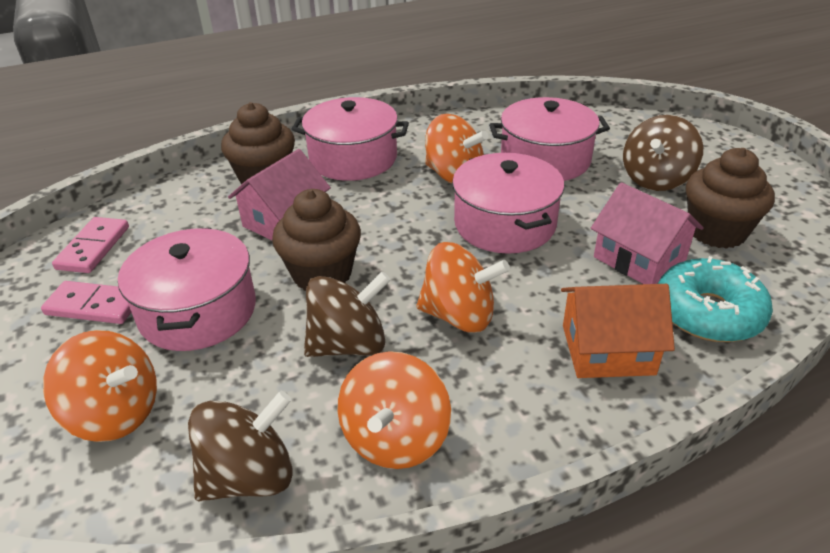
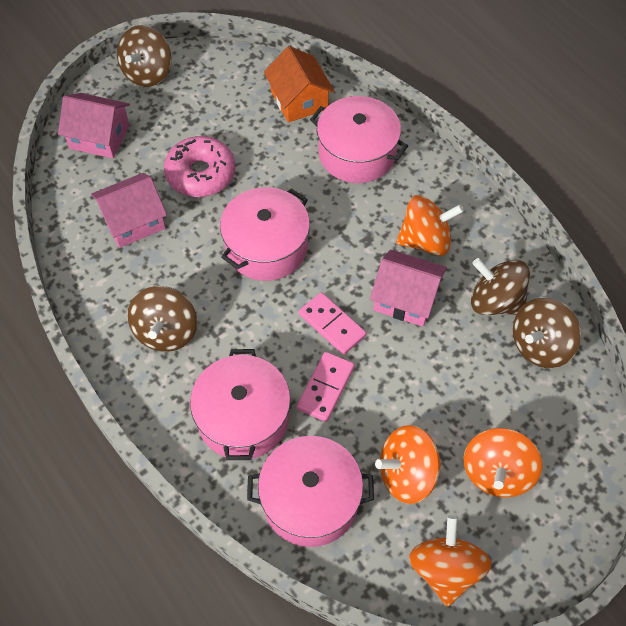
brown cupcake: [221,102,295,185] [272,189,361,291] [686,148,775,249] = 3 -> none = 0
brown spinning top: [188,391,293,501] [304,272,390,357] [623,115,703,191] = 3 -> [117,25,171,87] [127,286,197,352] [471,258,530,315] [513,297,581,368] = 4
pink donut: none = 0 -> [164,136,235,197] = 1
pink house: [228,149,331,240] [591,182,704,284] = 2 -> [58,93,130,158] [91,173,167,248] [370,250,447,327] = 3
turquoise donut: [658,256,773,342] = 1 -> none = 0

